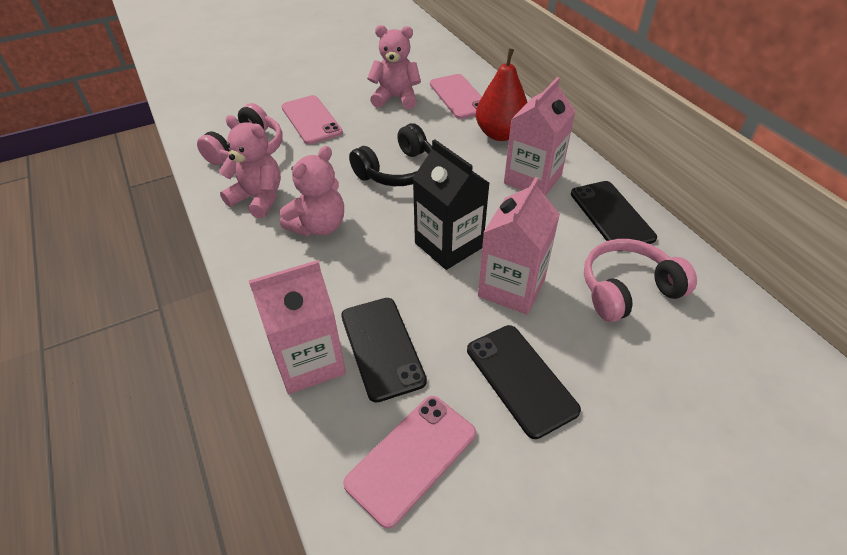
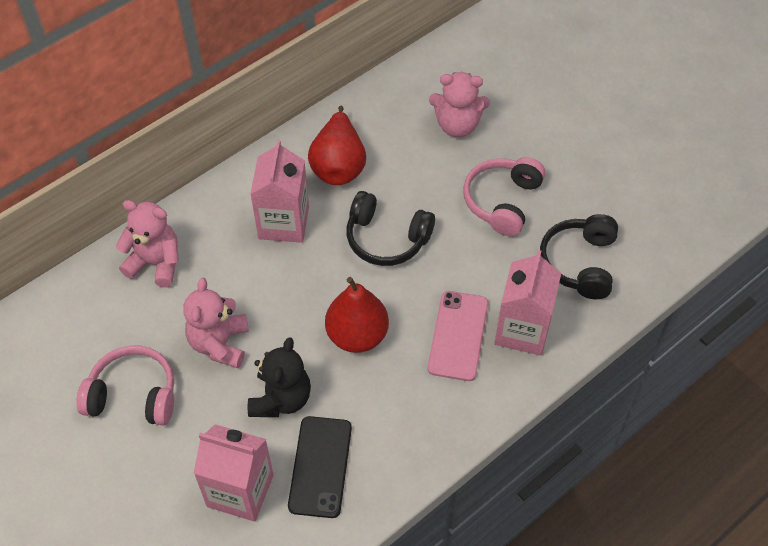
black carton: [413,139,490,270] = 1 -> none = 0
black headphones: [349,123,432,186] = 1 -> [347,191,435,266] [540,214,618,299] = 2
black phone: [341,298,427,403] [467,325,581,439] [571,181,657,244] = 3 -> [288,416,352,518] = 1
black teddy bear: none = 0 -> [248,337,311,417] = 1
pink phone: [282,95,343,144] [343,396,476,529] [430,74,482,119] = 3 -> [427,291,488,381] = 1
red pear: [476,48,528,141] = 1 -> [308,106,366,185] [325,277,389,353] = 2

